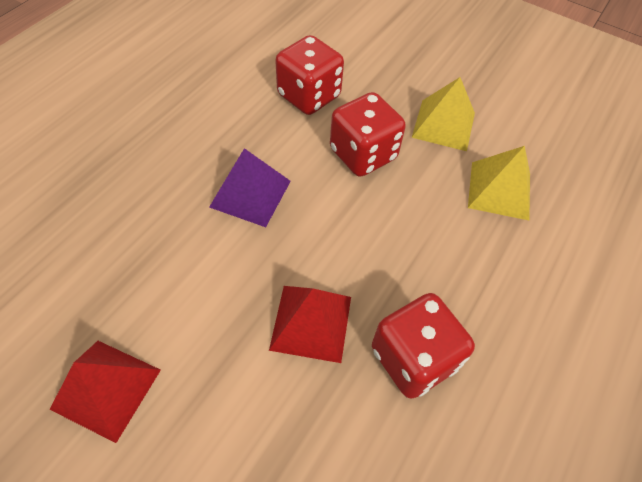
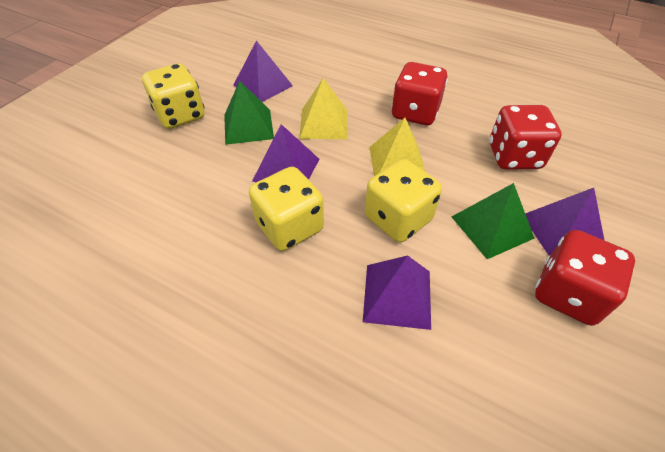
green pyramid: none = 0 -> [224,81,274,145] [452,183,535,259] = 2
purple pyramid: [209,148,291,227] = 1 -> [234,40,293,102] [252,124,319,182] [363,255,431,330] [525,188,604,255] = 4
red pyramid: [49,341,161,443] [269,286,351,363] = 2 -> none = 0
yellow dice: none = 0 -> [142,63,205,129] [249,167,324,251] [365,159,442,242] = 3

